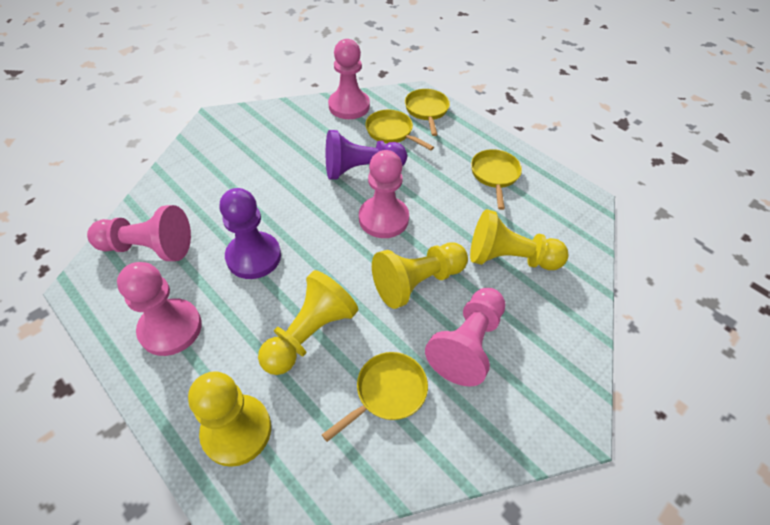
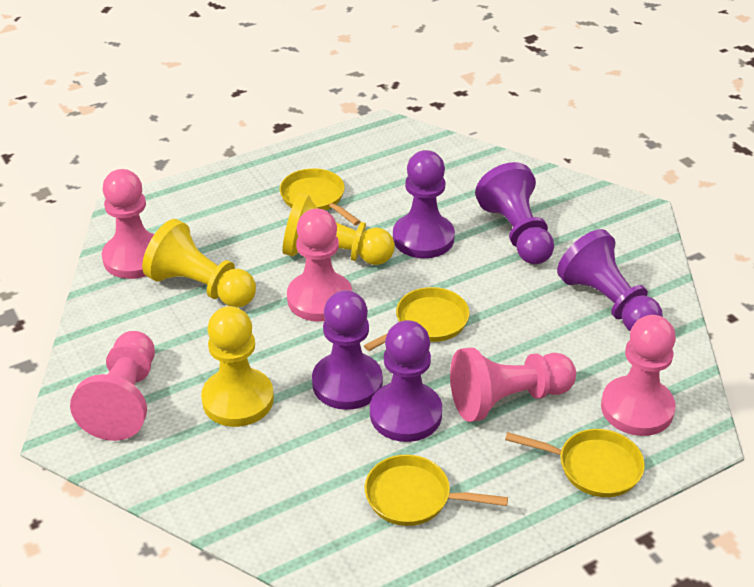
purple pawn: [220,188,281,279] [326,130,407,180] = 2 -> [312,290,383,410] [370,320,442,442] [393,150,455,258] [475,162,554,264] [557,229,663,331] = 5
yellow pawn: [188,371,271,467] [258,270,358,375] [372,242,468,309] [470,209,569,270] = 4 -> [142,219,256,308] [201,306,274,427] [282,193,395,265] = 3

